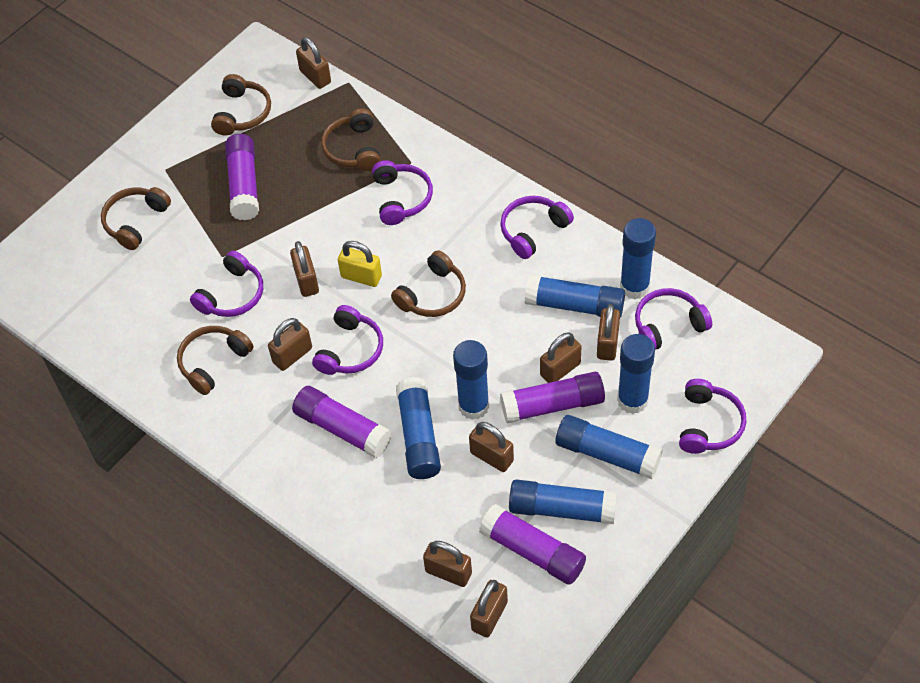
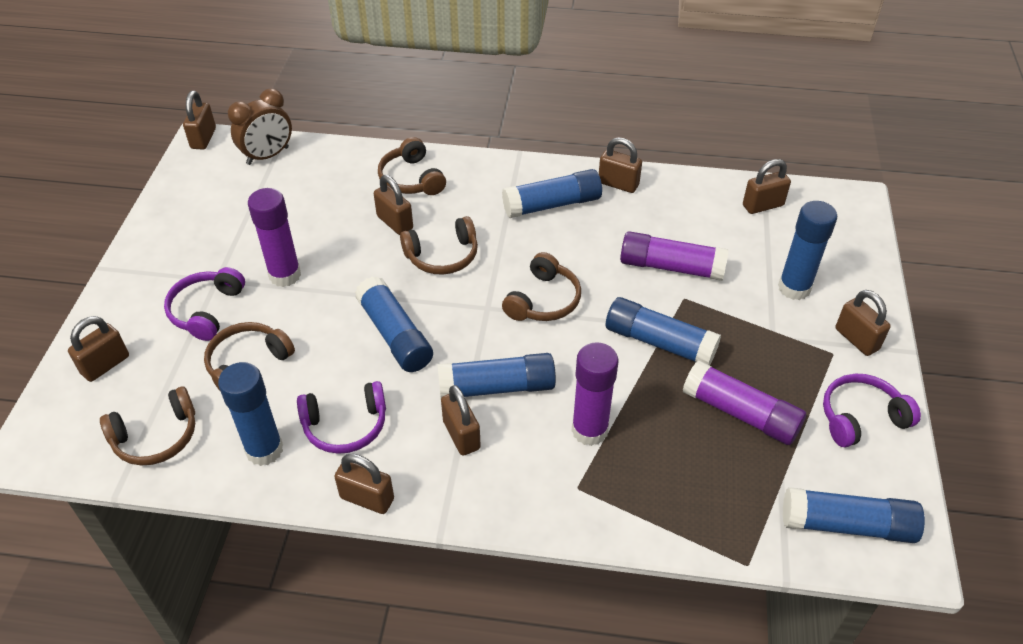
brown clock: none = 0 -> [228,88,292,165] = 1
purple headphones: [190,251,263,317] [312,305,383,375] [372,160,433,225] [500,196,574,259] [635,288,712,349] [679,379,746,454] = 6 -> [164,267,245,341] [297,381,386,454] [823,374,921,447] = 3
yellow padlock: [338,241,382,287] = 1 -> none = 0

